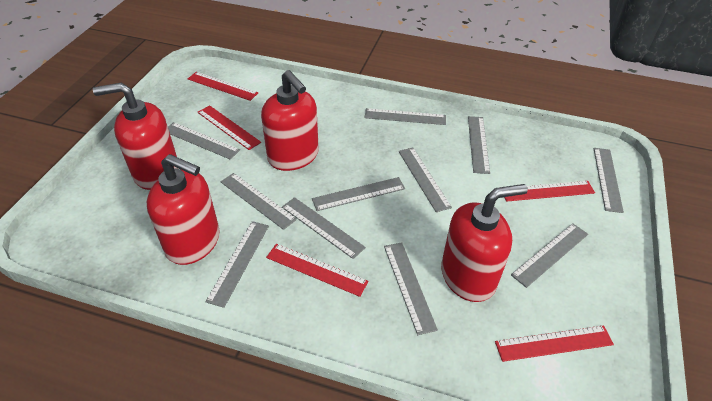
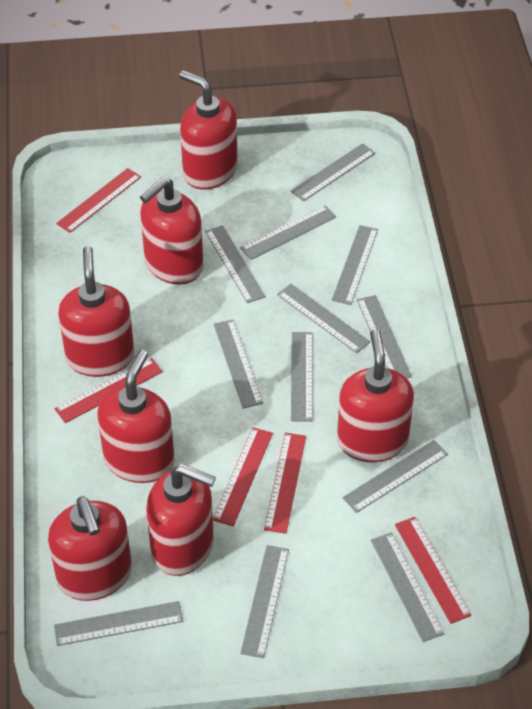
grey ruler: [168,122,240,160] [205,221,269,308] [221,173,297,230] [282,197,366,259] [312,177,405,211] [365,108,446,125] [384,242,438,335] [399,147,452,212] [468,116,490,174] [511,223,588,288] [594,148,624,213] = 11 -> [54,601,183,646] [205,225,265,303] [214,319,263,409] [240,205,336,260] [240,545,289,658] [277,284,370,353] [290,143,375,201] [291,332,312,422] [332,225,378,305] [342,440,448,513] [357,295,412,378] [371,533,444,642] = 12
red soap dispenser: [93,83,178,190] [147,154,220,265] [261,70,319,171] [441,184,528,302] = 4 -> [48,496,132,601] [58,246,134,377] [97,350,175,483] [140,177,203,285] [146,464,216,576] [179,70,238,190] [337,329,414,462] = 7

